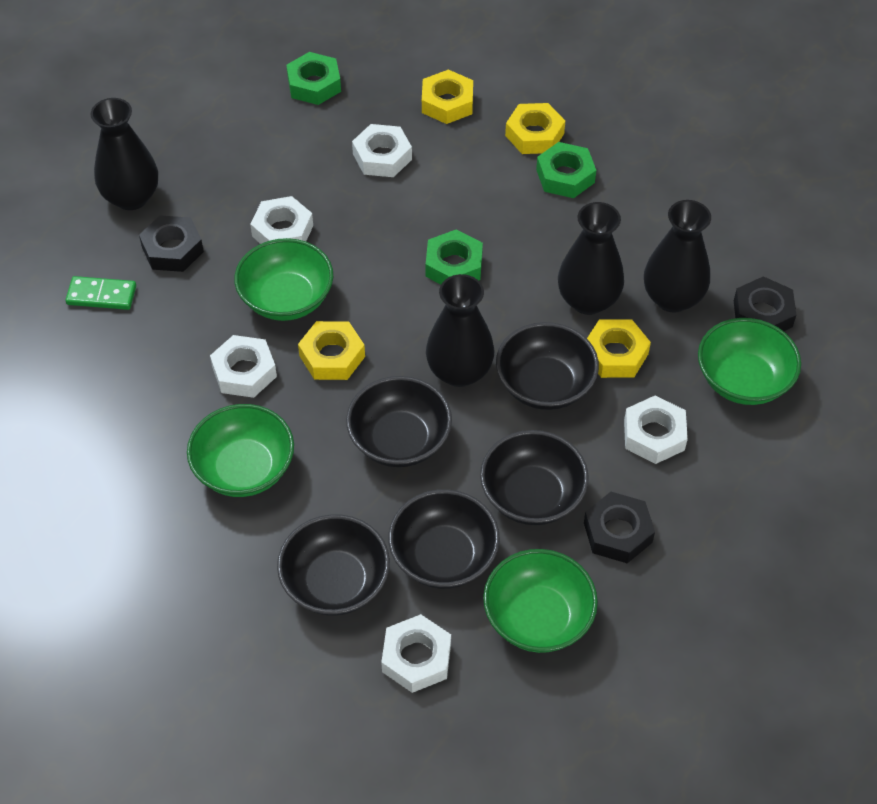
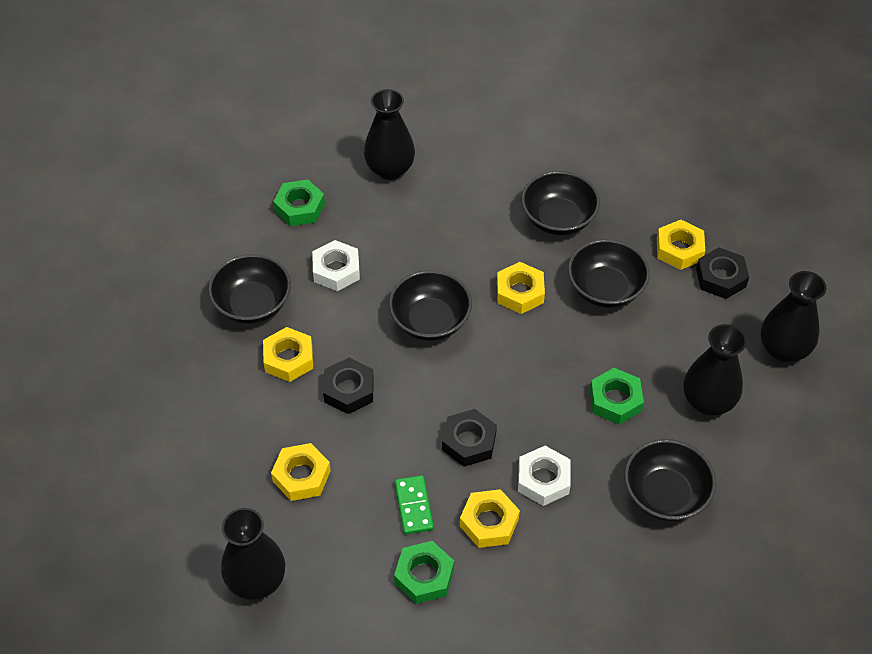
green bowl: [187,404,294,497] [234,238,333,321] [483,549,598,653] [698,318,801,405] = 4 -> none = 0
white nut: [210,335,277,398] [250,196,313,244] [352,124,412,177] [381,614,451,693] [624,395,688,464] = 5 -> [312,240,360,291] [518,446,571,506] = 2
yellow nut: [298,321,365,380] [422,69,473,124] [505,103,565,154] [587,319,651,378] = 4 -> [263,327,313,382] [271,443,331,501] [460,489,520,548] [497,262,545,314] [657,220,705,270] = 5

